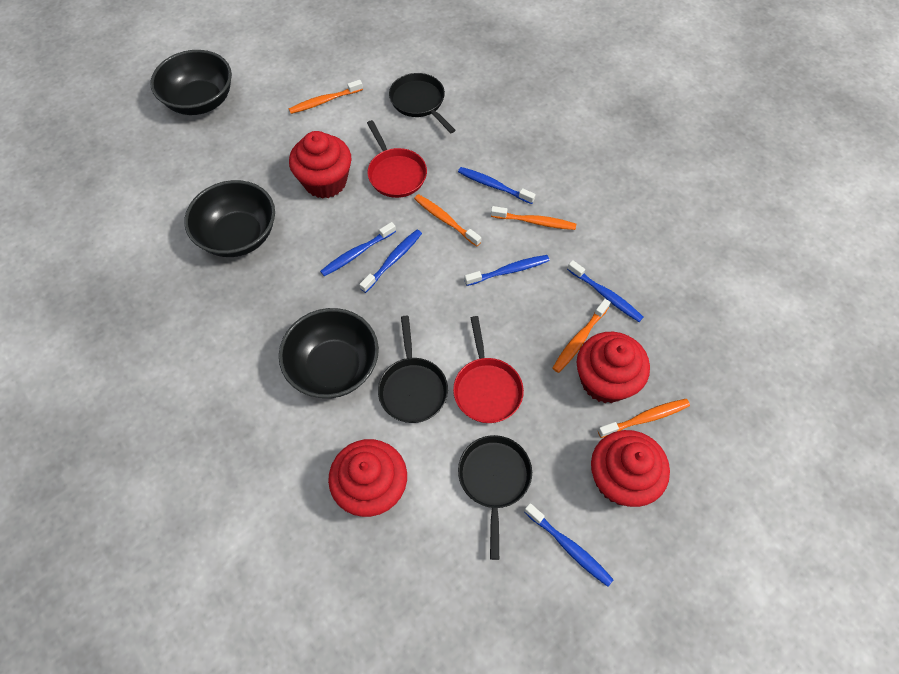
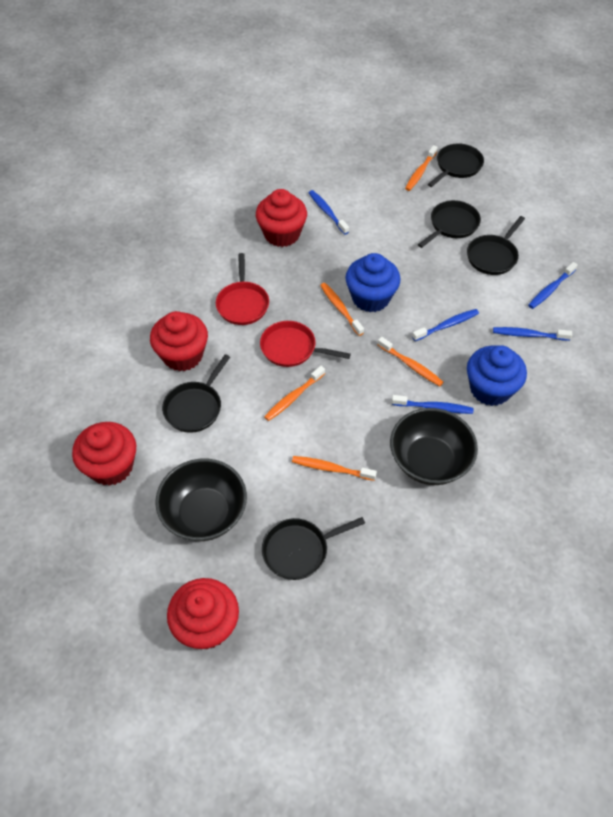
black bowl: [150,50,232,115] [184,180,275,257] [279,308,379,398] = 3 -> [155,459,247,541] [390,408,478,485] = 2
black pan: [378,316,448,423] [389,73,455,133] [458,435,532,560] = 3 -> [162,354,230,433] [262,517,365,580] [418,200,481,248] [428,143,484,187] [467,216,525,275] = 5
blue cupcake: none = 0 -> [345,253,401,312] [467,345,527,406] = 2
blue toothbrush: [320,222,396,276] [359,230,422,293] [458,167,536,204] [464,255,550,286] [524,503,614,587] [567,260,644,322] = 6 -> [309,190,349,235] [392,395,474,414] [412,309,479,341] [493,327,572,341] [528,262,578,309] = 5

